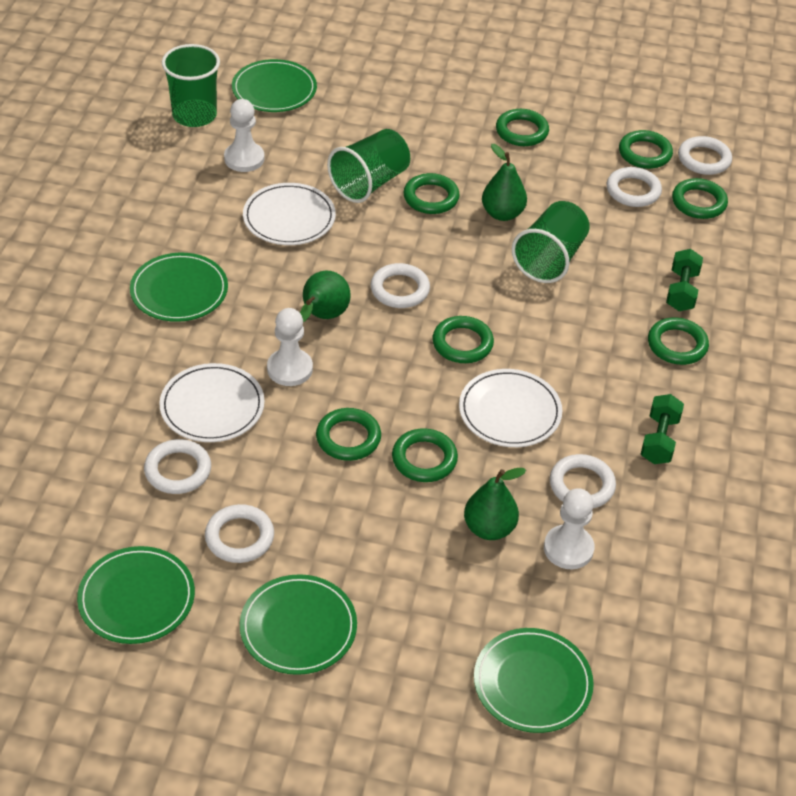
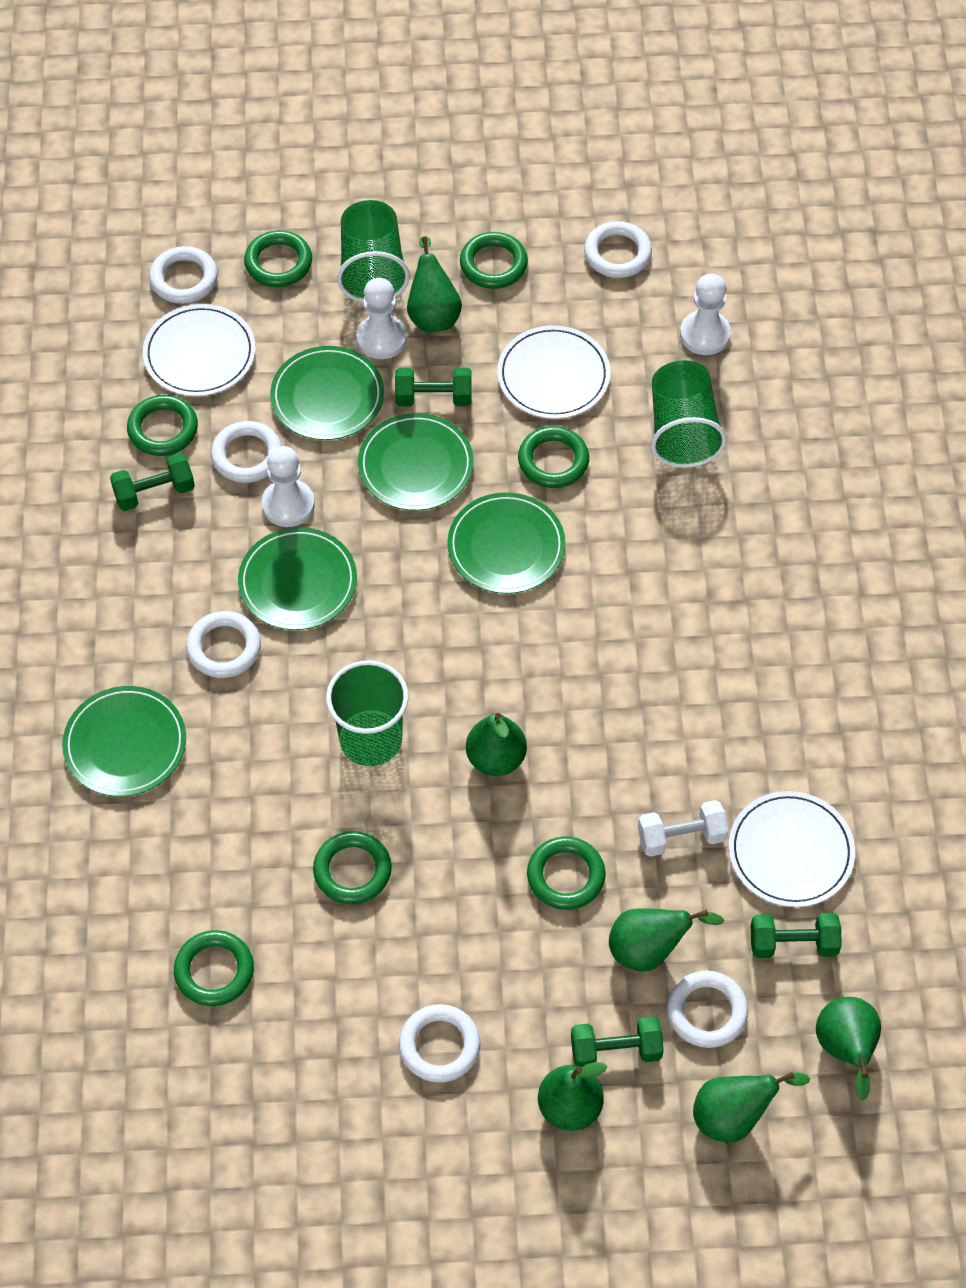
green dumbbell: [641,394,684,464] [666,249,703,311] = 2 -> [110,453,195,511] [395,368,472,407] [571,1016,664,1067] [751,913,842,958] = 4
green pear: [300,271,351,322] [464,468,526,540] [482,144,527,221] = 3 -> [407,236,462,333] [466,713,527,776] [538,1062,608,1131] [609,908,724,972] [693,1072,810,1143] [816,997,881,1101] = 6
green ring: [316,408,381,461] [392,428,458,482] [404,173,460,214] [433,316,494,363] [496,109,549,146] [619,130,673,169] [648,318,709,365] [672,178,728,219] = 8 -> [127,395,198,456] [174,930,254,1006] [244,230,312,287] [313,831,392,904] [460,232,528,289] [518,426,589,488] [527,836,605,910] = 7
white dumbbell: none = 0 -> [638,800,729,857] = 1

